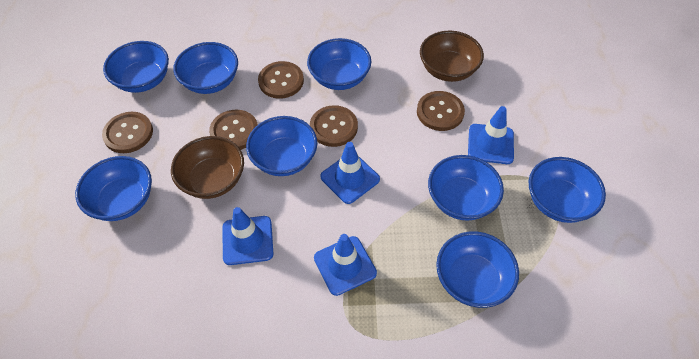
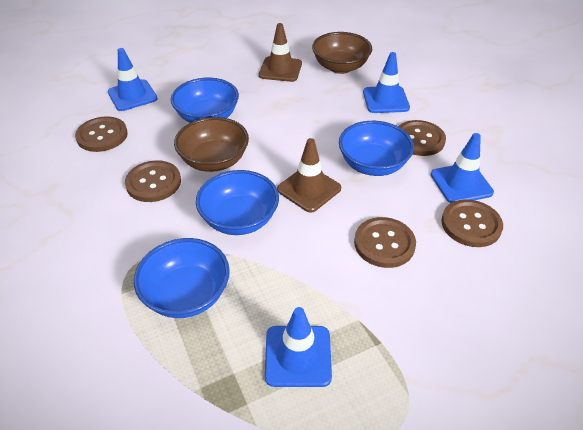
blue bowl: [75,156,152,221] [103,41,169,93] [173,42,238,94] [246,116,317,176] [307,38,371,90] [428,155,504,221] [436,231,519,308] [529,157,606,223] = 8 -> [134,238,230,318] [171,78,239,123] [196,170,279,235] [339,121,414,176] = 4
brown traffic cone: none = 0 -> [259,23,302,82] [277,138,341,212] = 2

